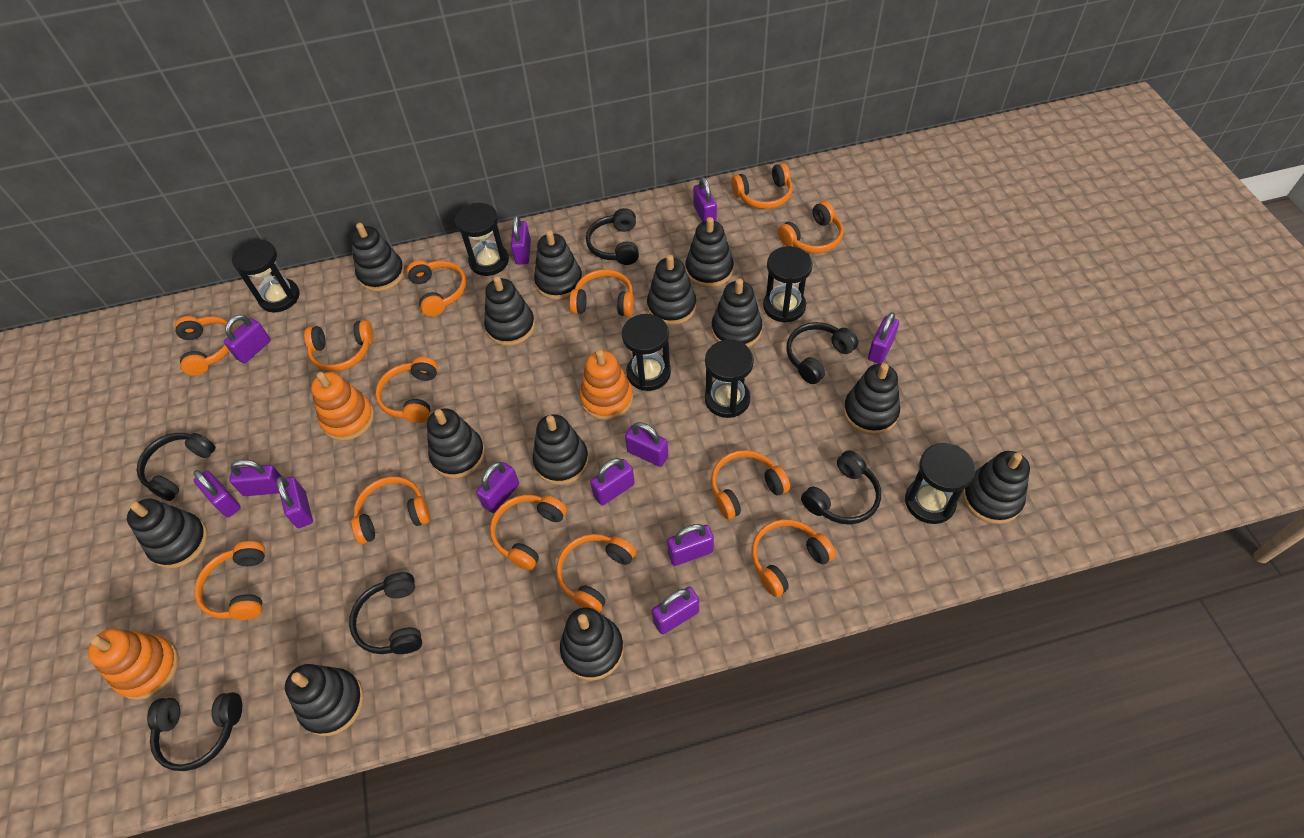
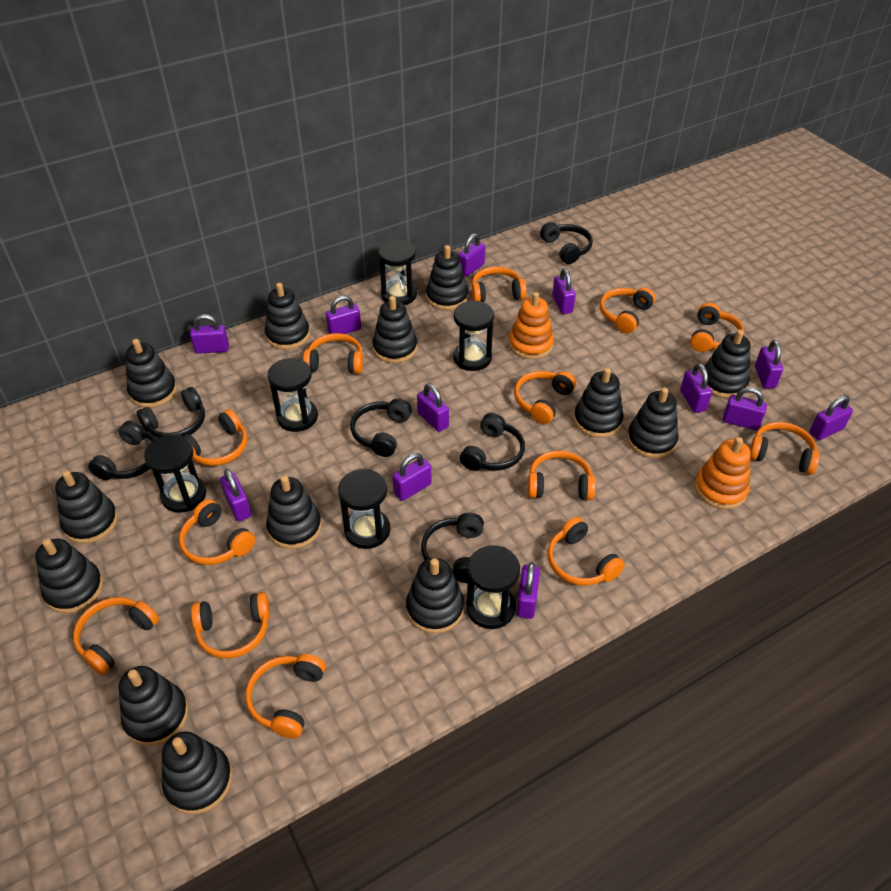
orange stacking toy: [88,629,179,700] [311,372,374,441] [580,350,633,420] = 3 -> [509,292,554,359] [695,437,751,509] = 2

